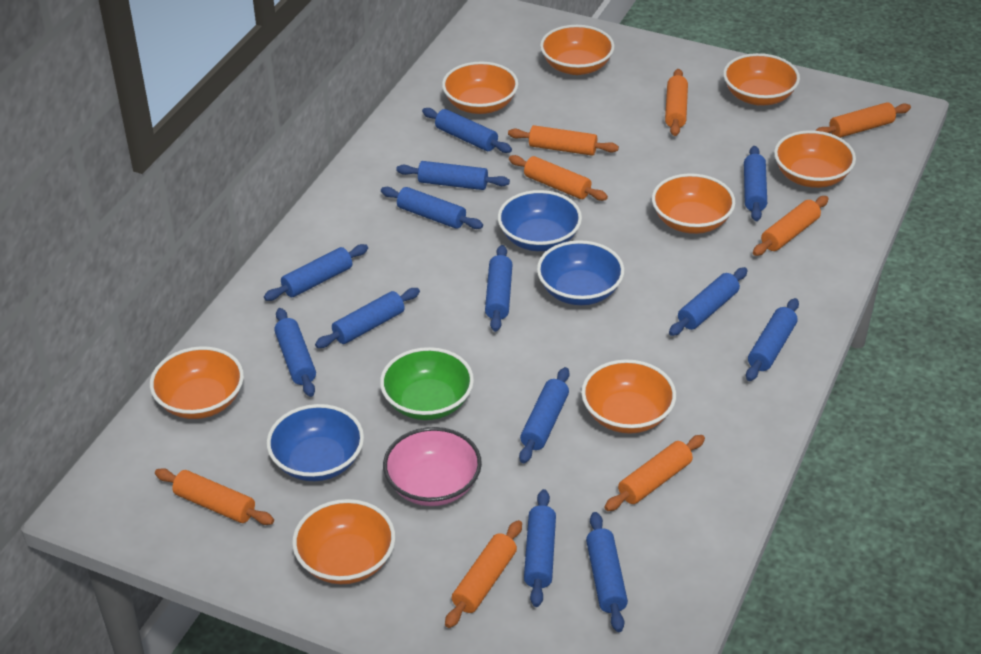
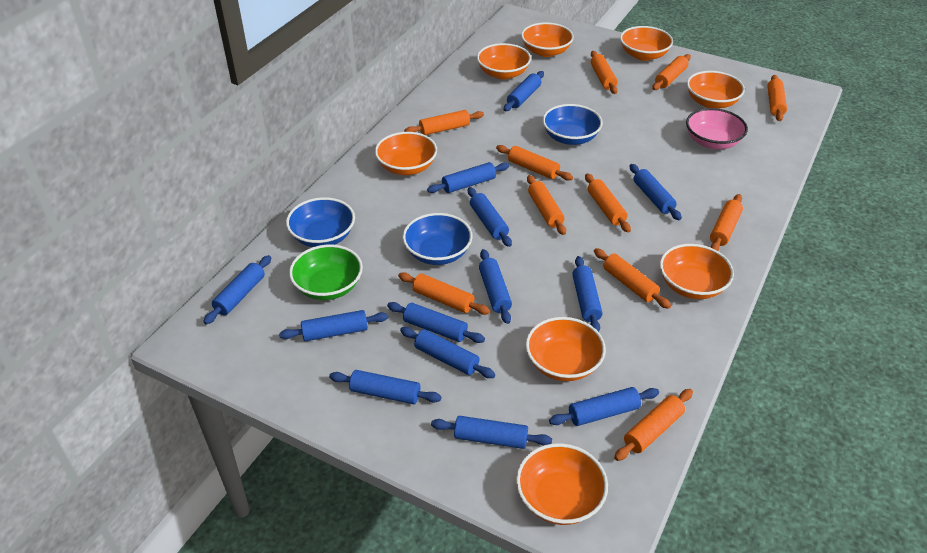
orange rolling pin: [155,468,274,525] [445,520,522,628] [508,125,619,156] [509,155,608,201] [604,435,705,511] [665,69,688,136] [753,196,829,256] [815,102,911,138] = 8 -> [398,272,490,315] [404,110,484,135] [496,145,573,181] [527,175,566,235] [585,173,631,233] [591,51,618,94] [594,248,671,309] [614,389,693,461] [652,54,691,90] [710,194,743,251] [767,75,787,121] = 11

